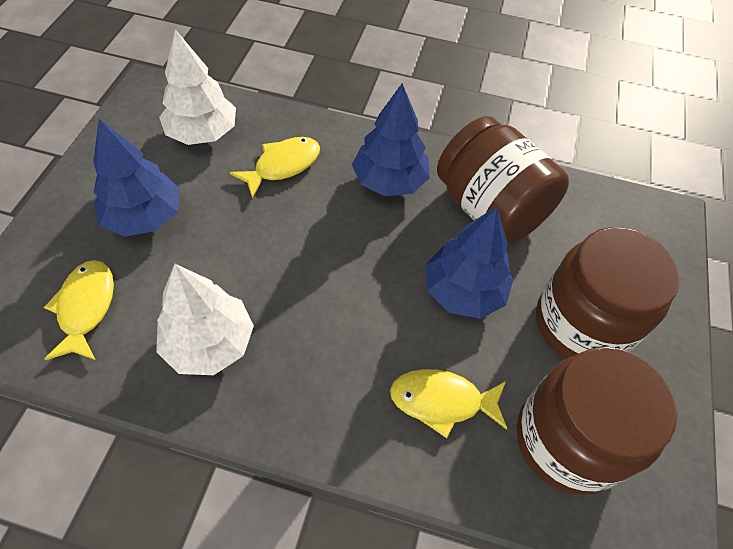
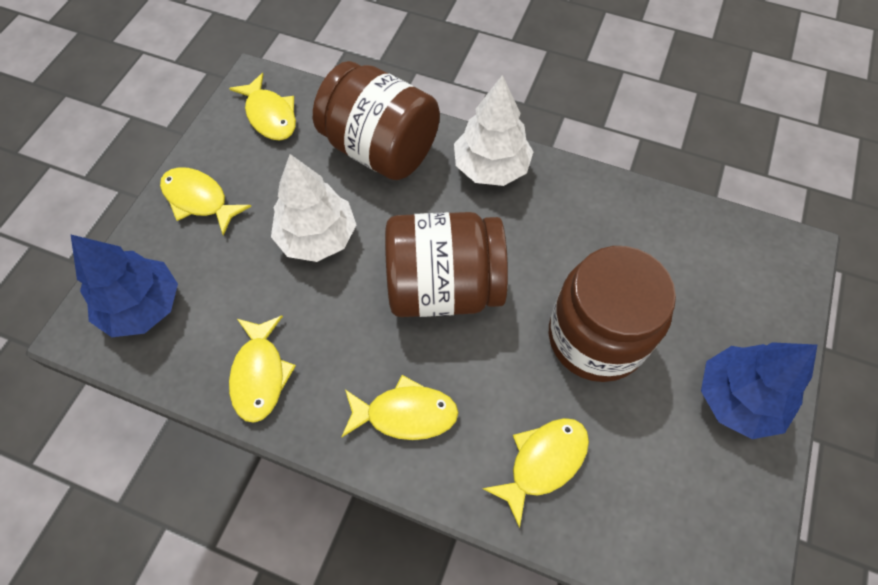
blue tree: [93,119,180,237] [352,83,430,196] [426,206,513,319] = 3 -> [71,235,178,337] [701,342,817,439] = 2
yellow fish: [44,260,114,360] [230,137,320,199] [390,369,507,438] = 3 -> [160,167,252,236] [229,73,296,140] [229,316,296,423] [342,375,459,440] [483,418,589,528] = 5

